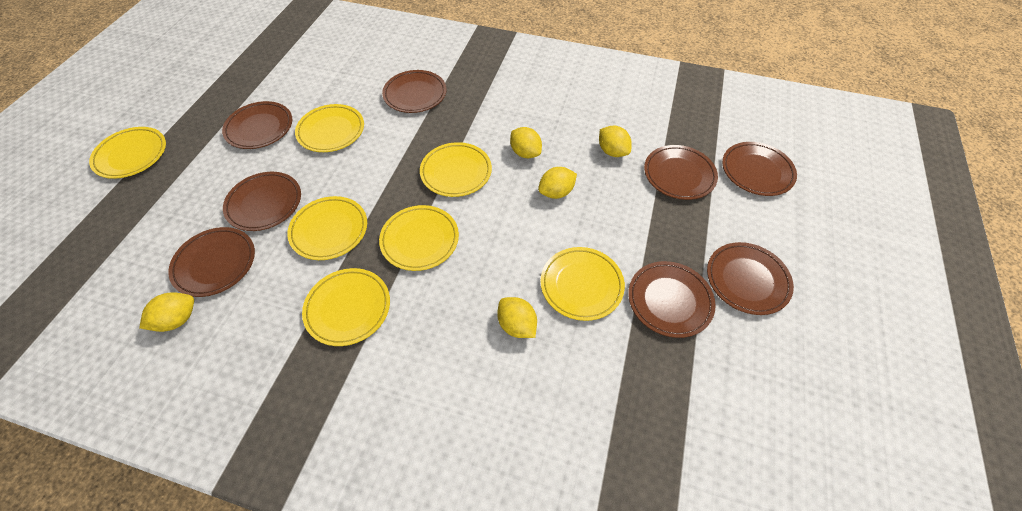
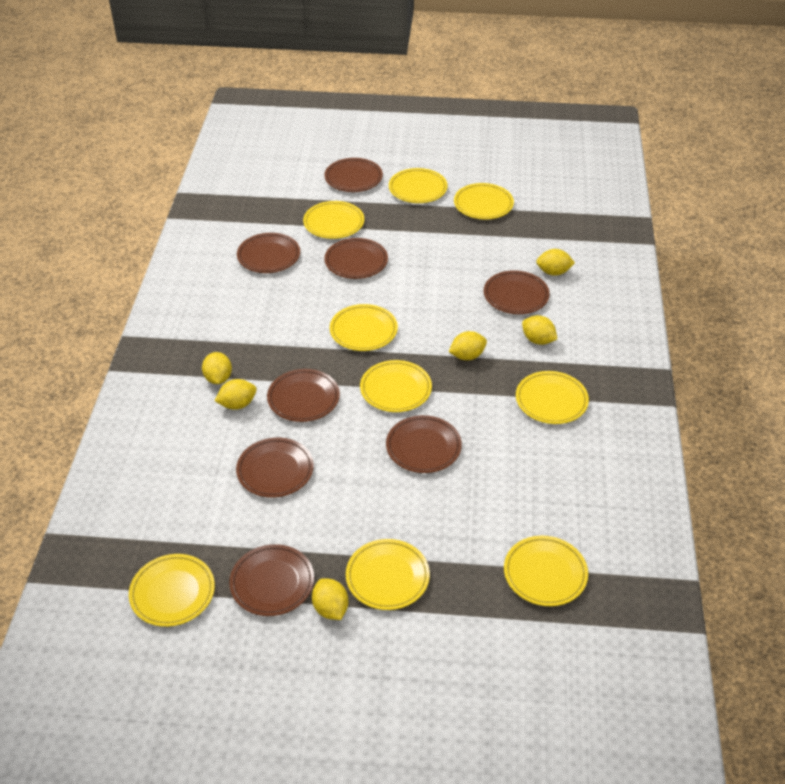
yellow lemon: [139,292,194,332] [497,297,537,338] [510,127,542,158] [538,167,577,199] [599,126,632,157] = 5 -> [202,352,232,384] [215,379,257,410] [312,578,348,620] [449,331,487,360] [522,315,557,345] [536,249,575,276] = 6
yellow plate: [89,127,166,179] [287,196,367,260] [295,104,364,152] [302,268,390,346] [379,205,459,271] [420,142,492,197] [540,247,625,321] = 7 -> [129,554,215,627] [303,201,364,239] [330,304,398,351] [346,539,430,610] [360,360,432,412] [389,168,448,203] [454,183,514,220] [504,536,588,606] [516,371,589,424] = 9

